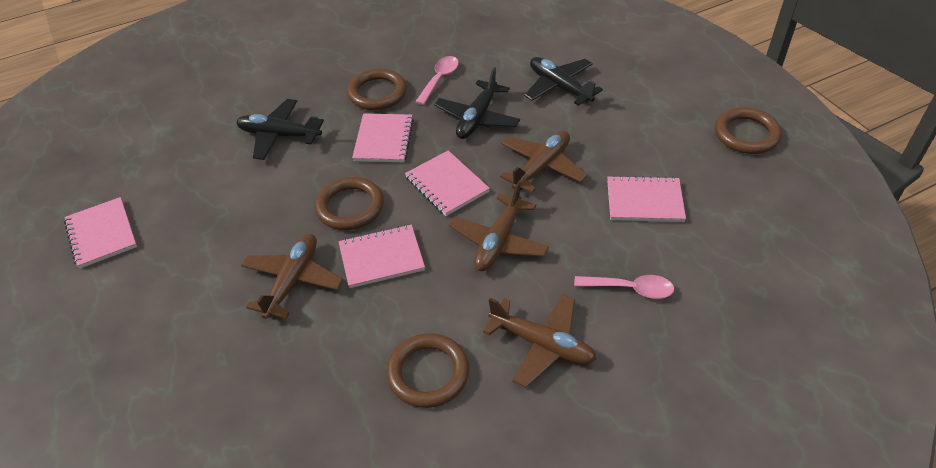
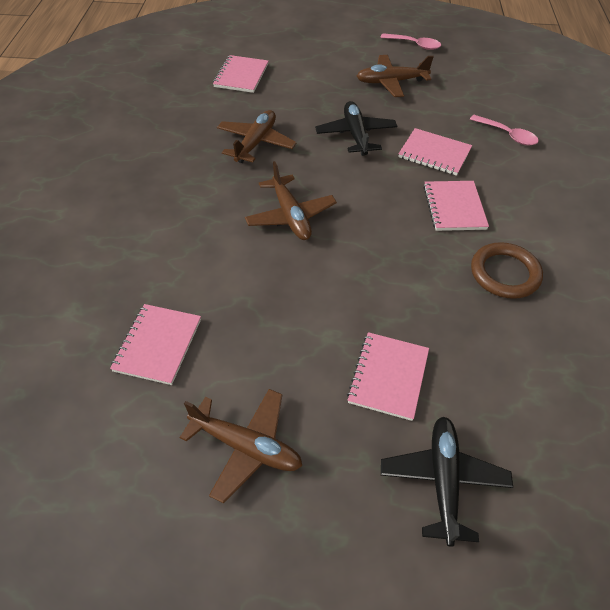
black plane: [236,99,324,160] [434,67,520,139] [524,57,603,106] = 3 -> [315,101,397,156] [381,416,513,547] = 2
brown ring: [315,177,384,230] [347,69,407,110] [386,333,469,408] [715,107,782,154] = 4 -> [471,242,543,299] = 1

